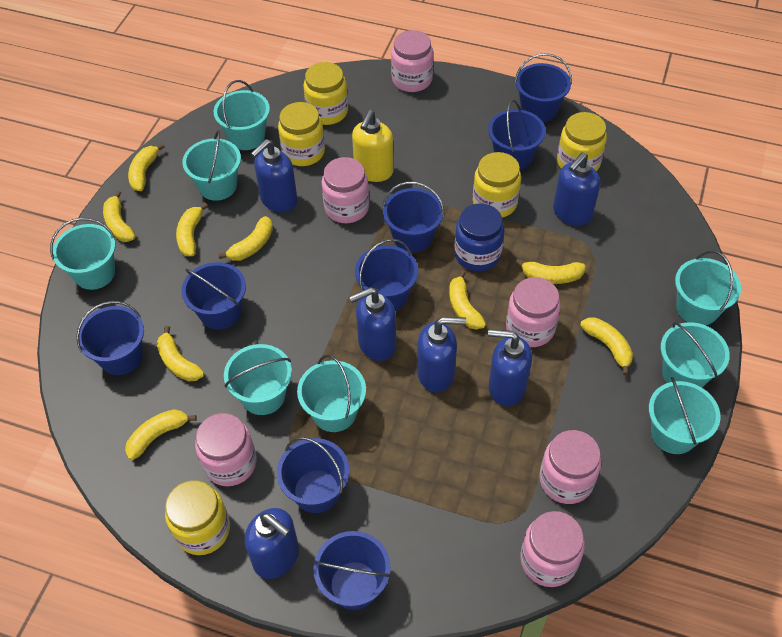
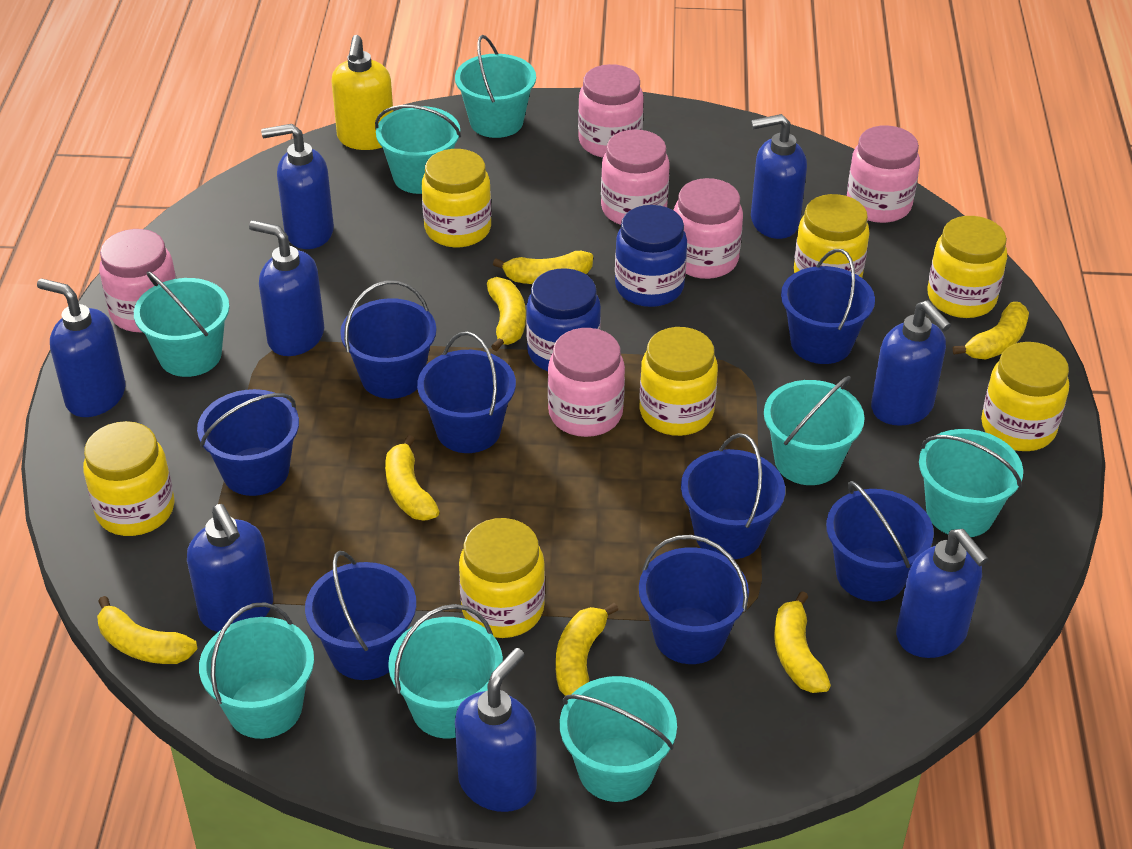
blue jar: [454,204,504,271] = 1 -> [526,268,601,371] [615,205,687,307] = 2
blue soap dispenser: [245,508,299,579] [251,139,298,212] [349,287,396,361] [417,317,466,393] [488,329,532,407] [553,152,600,226] = 6 -> [37,278,125,417] [187,504,273,632] [249,220,324,356] [261,124,334,249] [455,648,537,812] [751,114,807,239] [871,300,951,426] [896,529,988,658] = 8
yellow banana: [103,191,135,242] [125,409,197,460] [128,143,165,191] [157,326,204,381] [176,203,208,256] [218,216,273,261] [449,271,486,330] [515,259,586,284] [580,318,633,375] = 9 -> [97,596,197,664] [385,435,440,521] [487,277,526,351] [493,251,593,284] [556,603,618,696] [774,591,831,693] [953,302,1029,359] = 7
yellow jar: [165,480,230,555] [278,102,325,166] [304,62,348,125] [473,152,521,218] [557,112,607,171] = 5 -> [83,421,175,536] [422,149,491,248] [459,518,545,638] [639,327,718,436] [794,194,870,278] [927,216,1007,318] [981,342,1069,451] = 7

